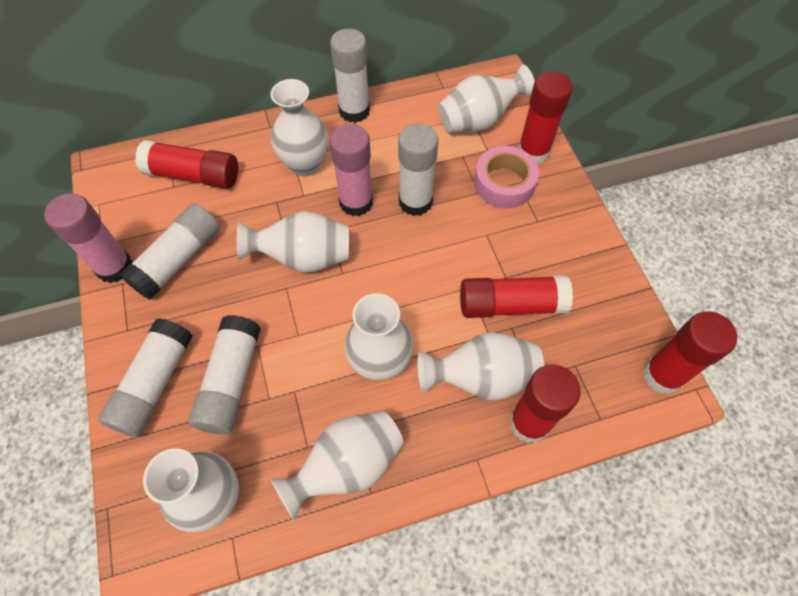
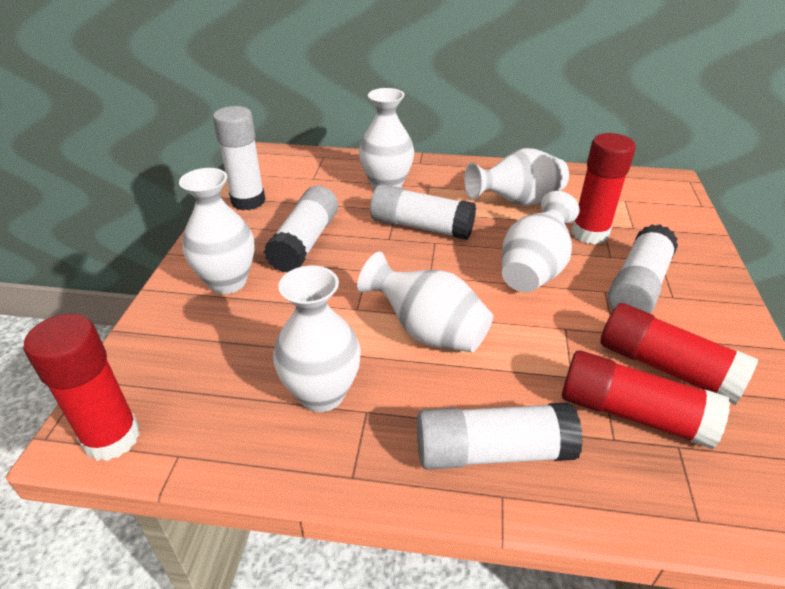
pink glue stick: [44,193,133,283] [329,124,373,216] = 2 -> none = 0
pink tape: [474,146,539,208] = 1 -> none = 0
red glue stick: [135,140,238,189] [460,275,573,318] [509,364,581,443] [518,71,573,165] [643,312,737,394] = 5 -> [24,314,140,461] [562,350,730,449] [572,133,636,244] [600,303,759,405] = 4
white vase: [143,448,239,532] [237,211,349,273] [270,79,328,177] [270,411,404,520] [344,293,413,381] [417,332,544,401] [438,64,535,132] = 7 -> [179,168,255,294] [273,266,361,412] [357,252,493,352] [359,88,414,190] [464,148,569,206] [502,191,579,292] = 6

